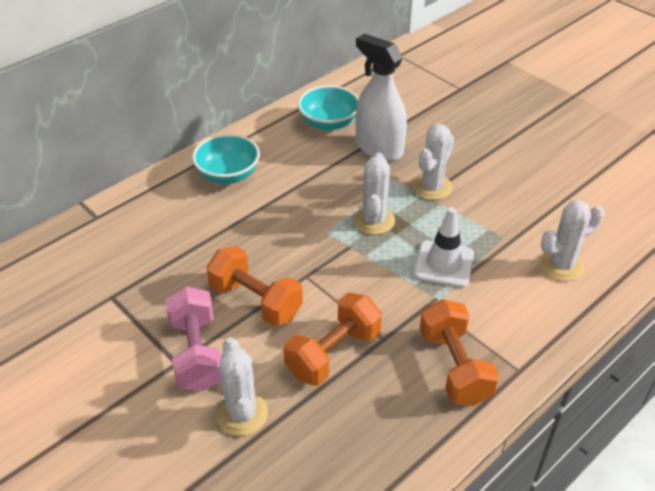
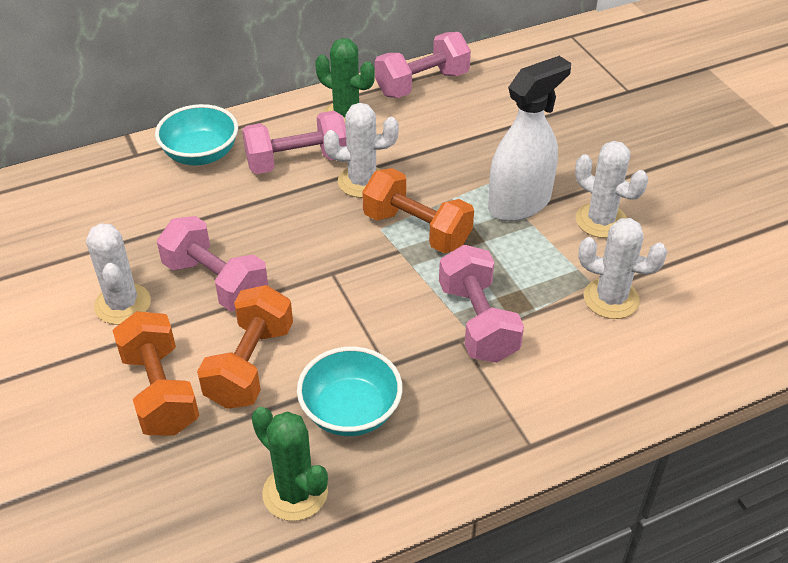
green cactus: none = 0 -> [251,407,328,521] [315,38,375,122] = 2
pink dumbbell: [165,287,221,391] = 1 -> [157,216,268,312] [242,111,347,174] [375,32,471,98] [439,245,524,363] = 4
white traffic cone: [414,207,474,288] = 1 -> none = 0

